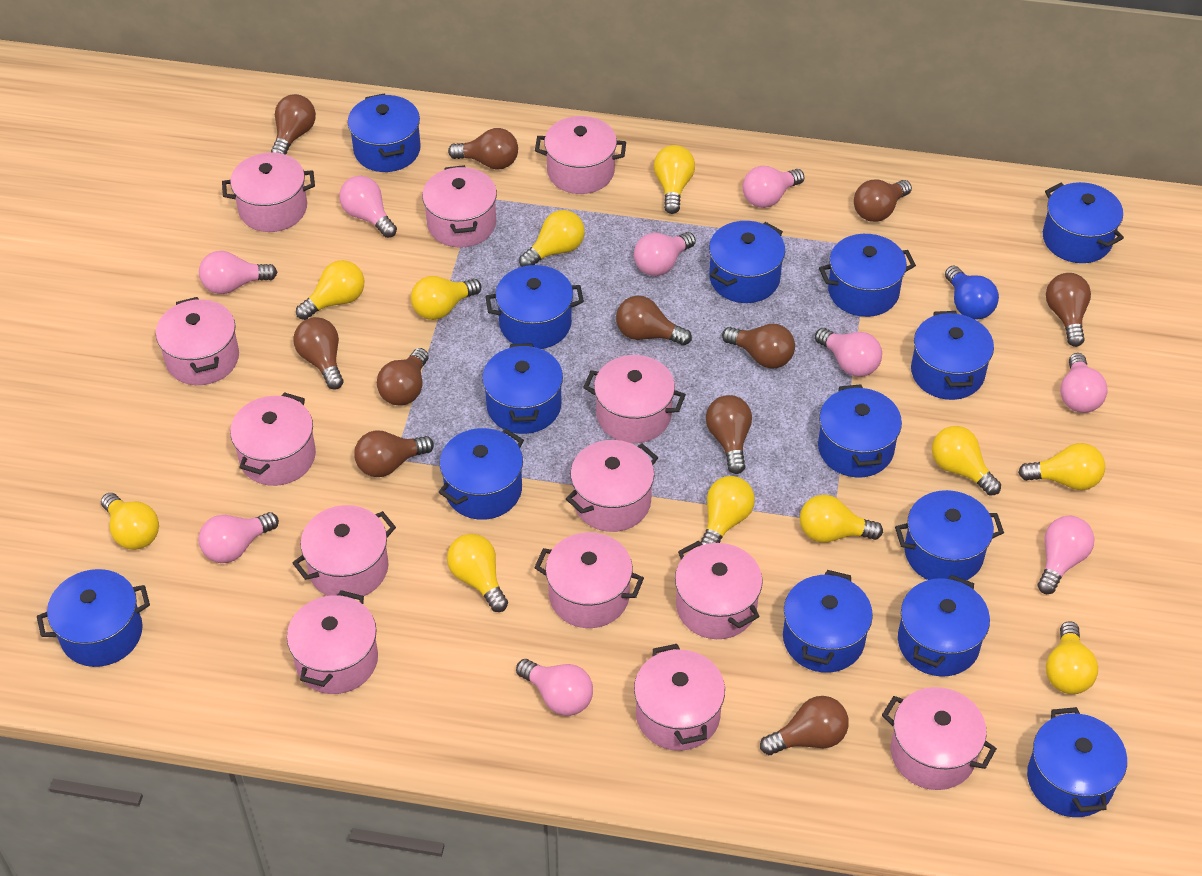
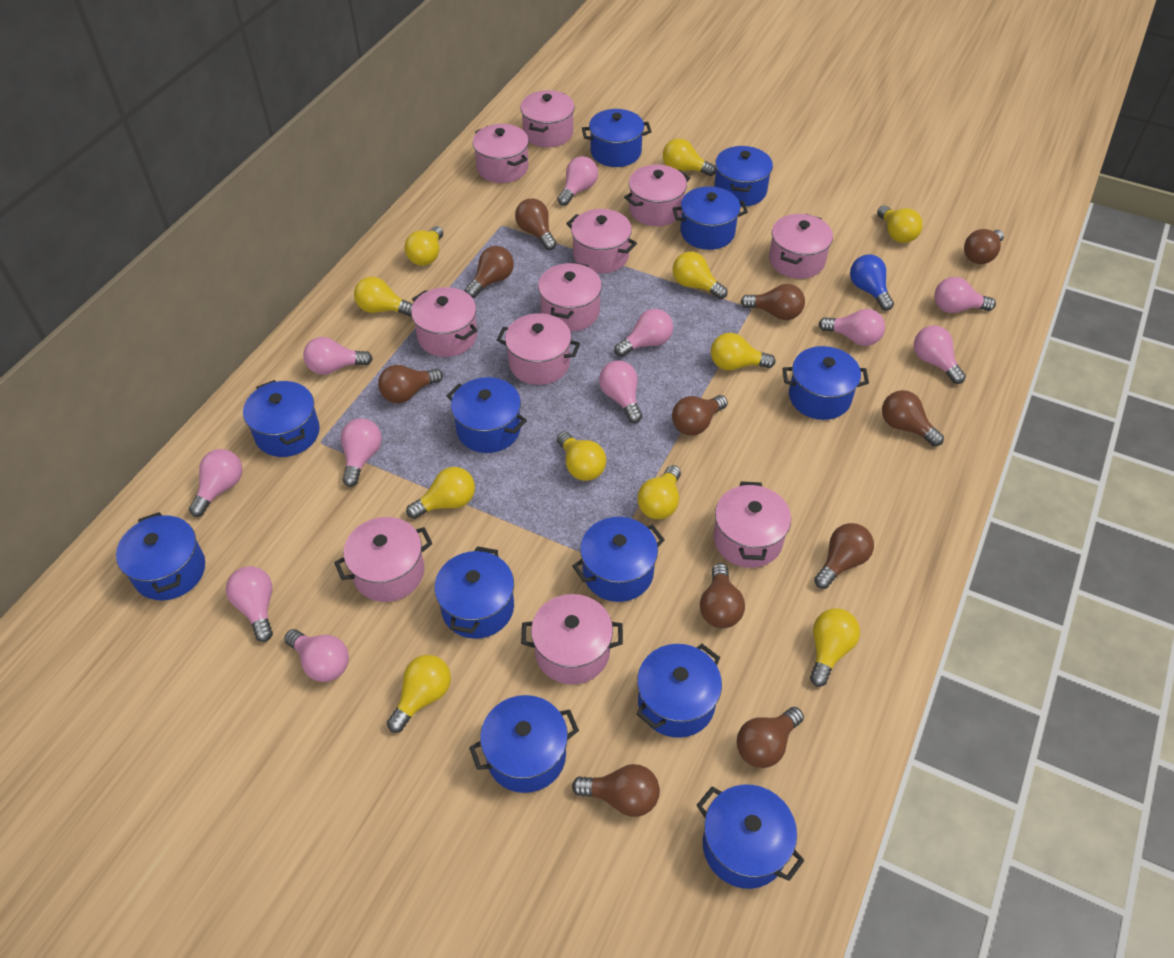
blue pot: [37,569,150,667] [348,93,421,172] [438,428,524,520] [482,343,563,434] [485,265,584,349] [709,221,785,303] [783,570,873,673] [818,384,902,477] [819,234,916,317] [895,490,1004,580] [898,575,990,677] [911,311,994,400] [1027,707,1127,817] [1043,182,1124,263] = 14 -> [116,512,205,600] [243,380,320,457] [434,546,514,639] [447,377,527,453] [469,695,579,793] [572,517,665,602] [582,109,651,167] [636,644,722,738] [673,186,748,250] [697,784,805,889] [714,146,773,207] [782,346,869,420] = 12
pink light bulb: [198,512,279,563] [199,251,277,294] [339,176,397,238] [516,659,593,716] [634,232,696,276] [742,166,805,208] [815,328,882,377] [1038,516,1094,594] [1060,353,1108,413] = 9 -> [189,449,243,517] [226,566,273,642] [284,629,349,682] [303,337,373,375] [341,418,382,487] [558,156,598,206] [599,360,642,423] [614,309,673,357] [819,309,885,346] [914,326,966,384] [934,277,996,313] = 11
pink pot: [156,297,239,385] [222,152,315,232] [230,392,316,486] [287,590,378,694] [293,505,396,599] [422,165,497,248] [534,532,644,628] [535,116,626,194] [566,440,658,532] [583,355,686,443] [634,644,725,751] [675,541,763,639] [882,687,997,790] = 13 -> [334,517,433,602] [411,287,478,357] [473,124,529,183] [497,313,580,385] [520,90,575,148] [521,594,623,685] [538,262,602,331] [566,209,637,274] [624,164,690,226] [713,481,791,568] [769,214,833,279] = 11

